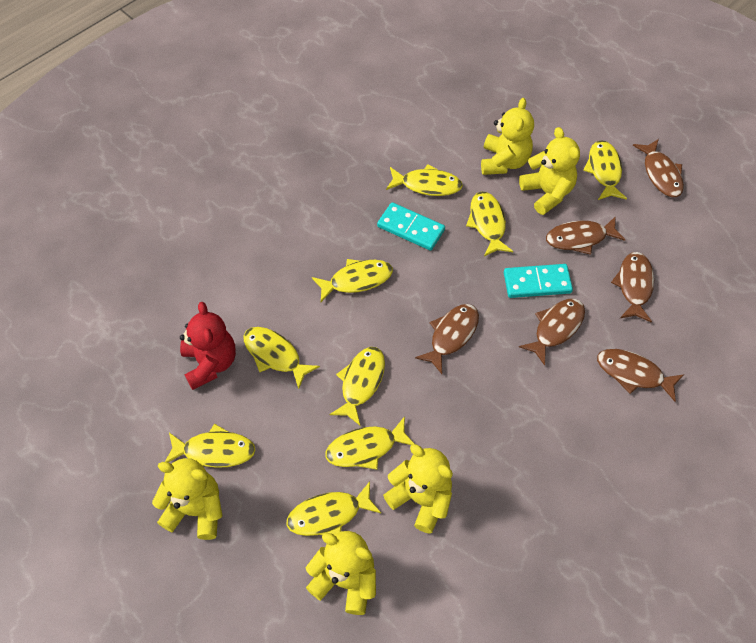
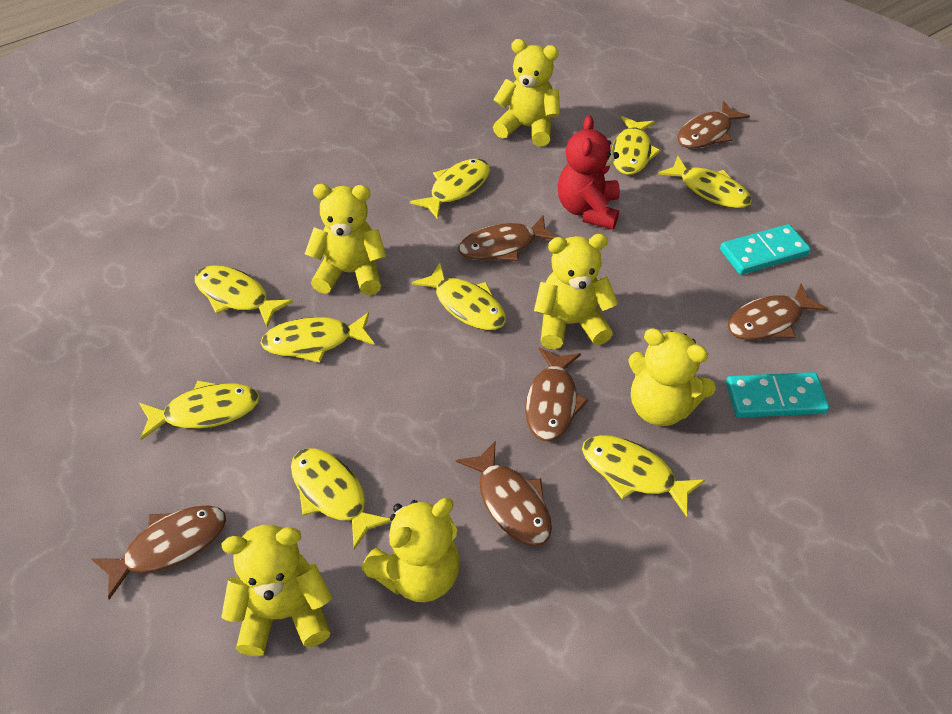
yellow teddy bear: [152,458,223,540] [306,531,376,615] [383,444,453,534] [481,98,534,175] [519,127,580,215] = 5 -> [221,525,332,656] [305,184,386,295] [362,498,460,602] [493,39,560,147] [534,234,618,349] [628,328,716,426] = 6

